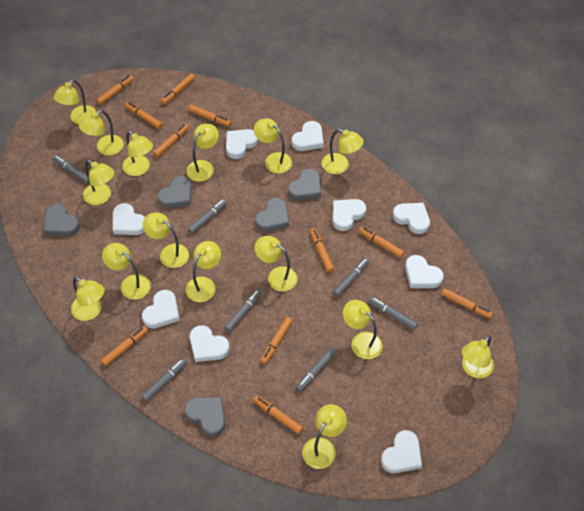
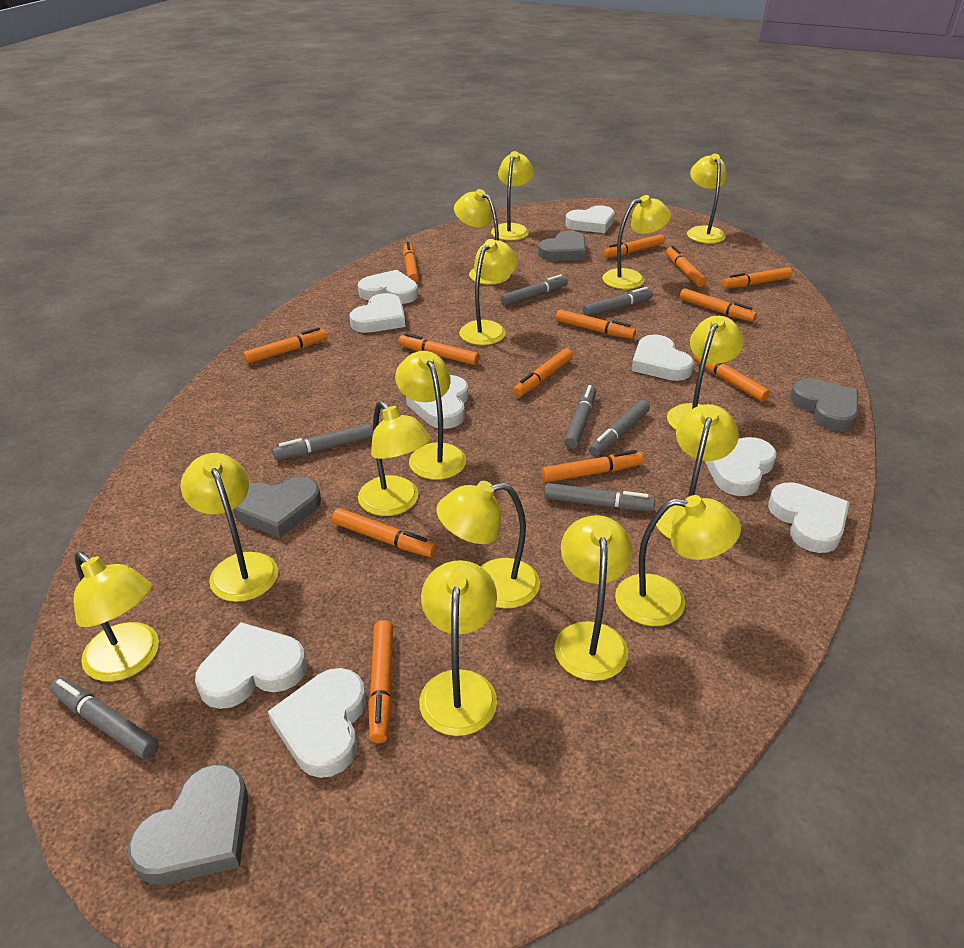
grey heart: [44,204,80,236] [157,176,192,208] [184,397,225,436] [255,198,289,231] [288,169,321,200] = 5 -> [128,764,248,885] [233,477,321,538] [538,231,586,261] [790,378,858,431] = 4
orange marker: [97,75,134,105] [101,326,148,366] [125,102,163,129] [153,124,189,157] [161,73,195,105] [188,105,231,126] [253,395,303,434] [260,317,292,364] [310,228,334,272] [359,227,404,258] [441,288,493,318] = 11 -> [243,327,327,364] [332,508,437,557] [368,620,393,743] [399,333,479,365] [403,242,419,282] [513,348,573,397] [542,450,643,483] [556,309,636,339] [603,234,665,258] [666,246,707,287] [680,288,757,322] [694,356,770,402] [722,267,792,289] = 13

